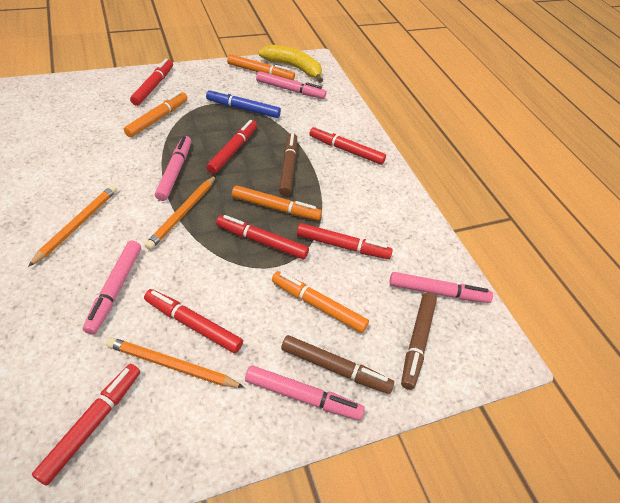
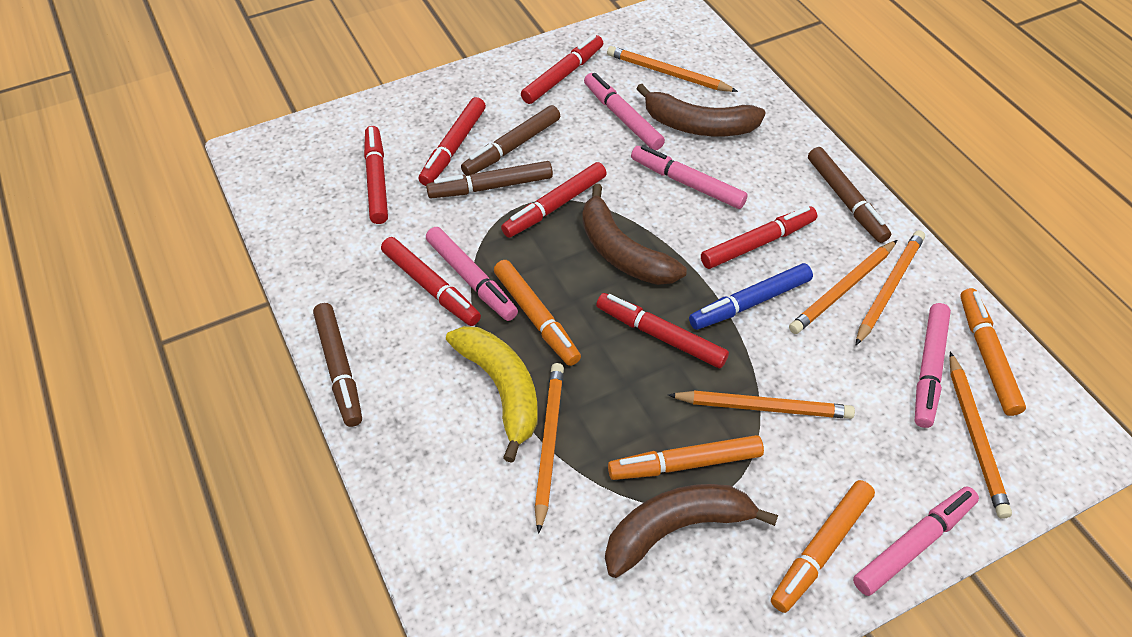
brown banana: none = 0 -> [582,184,687,285] [605,484,778,578] [636,84,766,136] = 3
brown marker: [279,133,297,196] [281,335,394,394] [401,293,437,390] = 3 -> [313,303,362,427] [426,161,553,198] [461,105,560,176] [808,147,891,243] = 4
orange pencil: [28,185,117,267] [106,337,245,388] [145,176,216,250] = 3 -> [535,363,564,534] [607,46,738,92] [668,391,855,419] [789,240,897,334] [856,230,925,345] [949,352,1012,519] = 6

